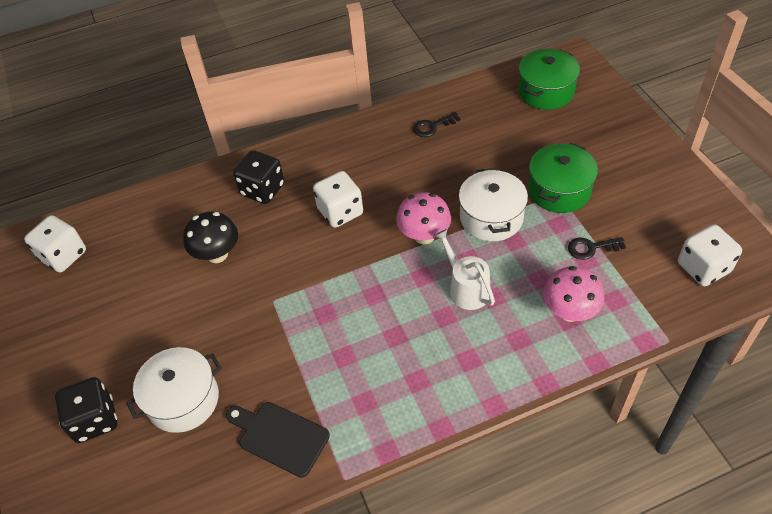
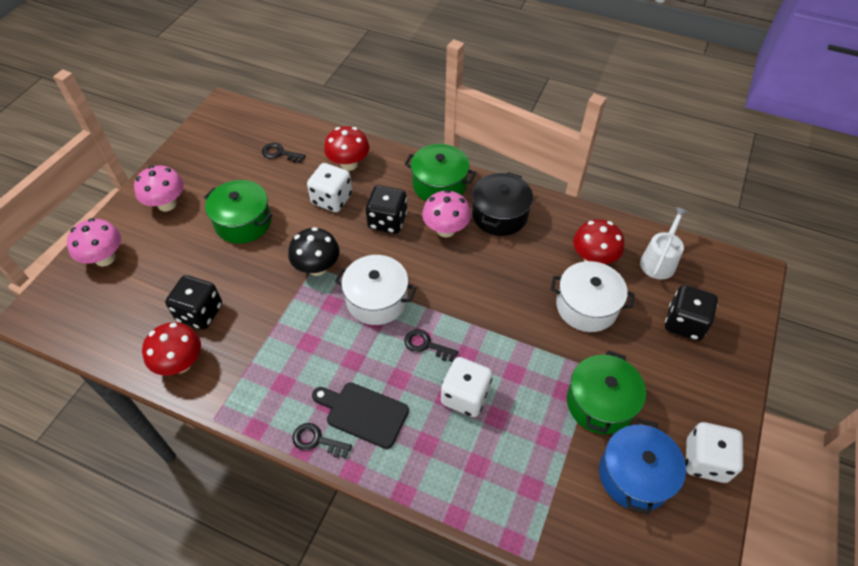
black dice: [55,377,117,443] [233,150,285,204] = 2 -> [165,275,222,330] [365,185,407,234] [665,285,718,341] = 3
black key: [413,112,461,137] [568,237,626,260] = 2 -> [262,143,306,163] [292,423,352,458] [404,329,458,362] = 3
black pot: none = 0 -> [472,172,533,236] = 1
blue pot: none = 0 -> [599,419,686,515] = 1
green pot: [518,49,580,110] [528,143,598,213] = 2 -> [204,180,272,244] [405,144,476,201] [567,351,646,434] = 3
pink mushroom: [396,192,451,244] [543,266,604,322] = 2 -> [67,218,121,266] [134,165,184,211] [422,190,471,237] = 3
red mushroom: none = 0 -> [142,322,201,376] [324,126,369,171] [573,219,625,264] = 3

